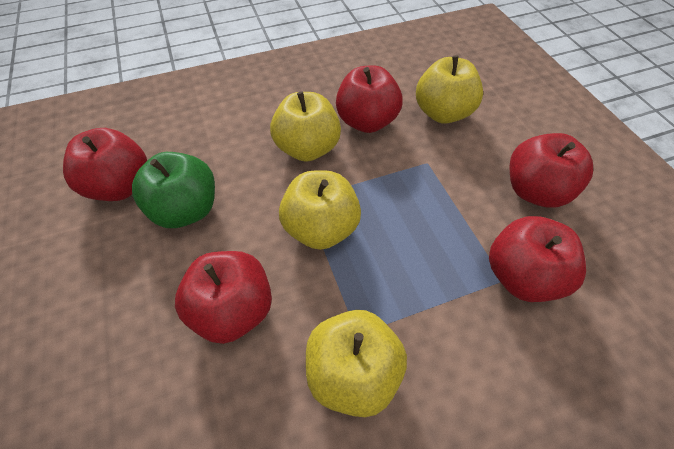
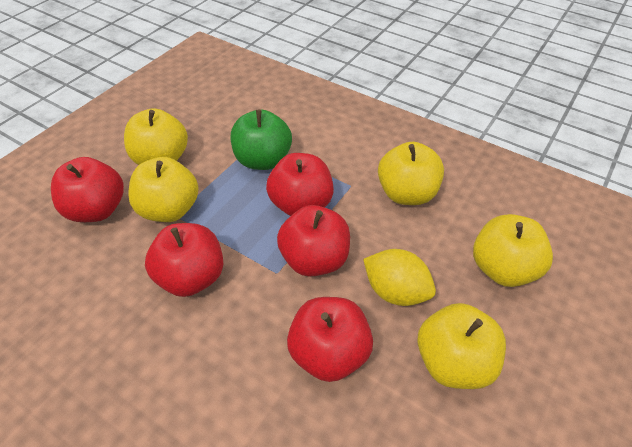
yellow apple: [270,91,341,162] [279,170,361,250] [306,310,407,417] [416,56,483,124] = 4 -> [124,108,188,165] [128,157,199,222] [378,142,444,205] [417,303,506,389] [473,214,553,287] = 5
yellow lemon: none = 0 -> [363,249,436,306] = 1

